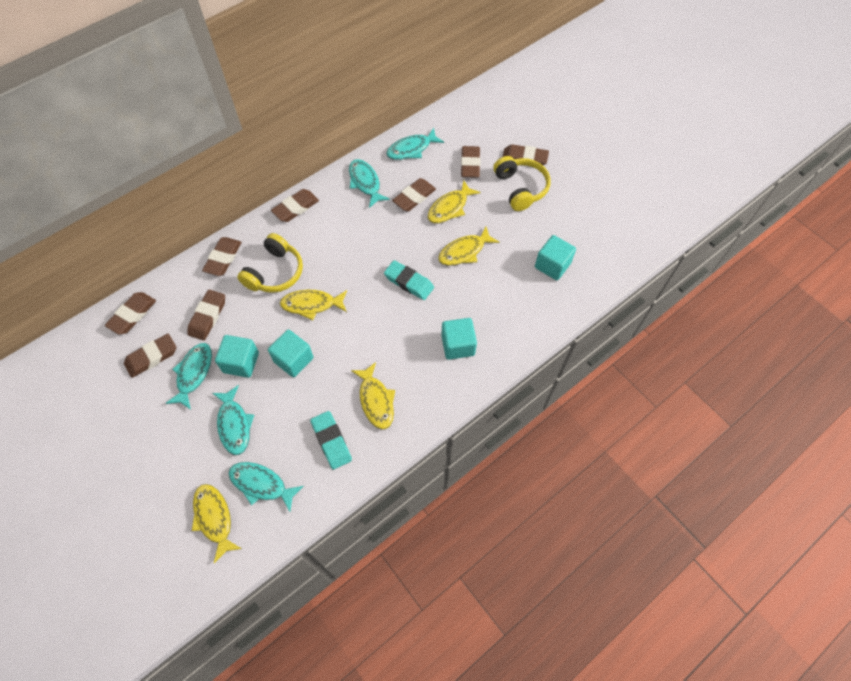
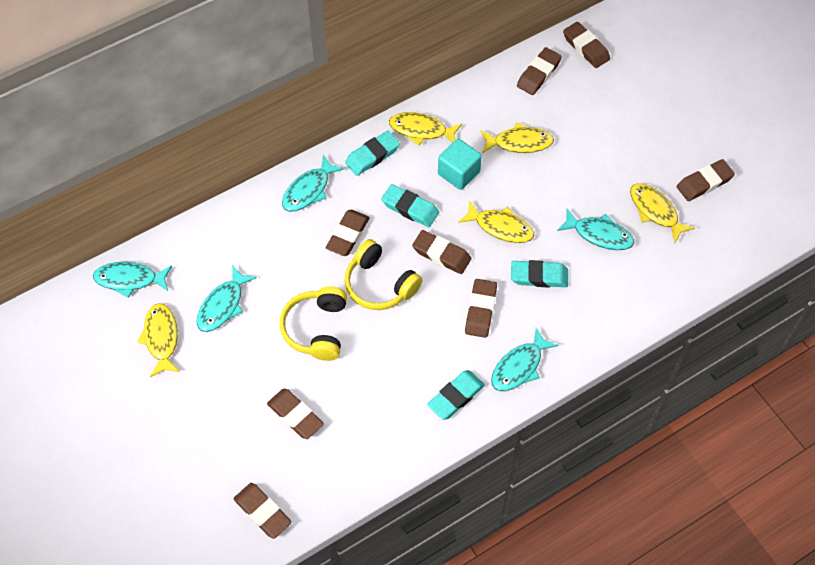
turquoise cube: [215,335,259,378] [268,330,313,377] [441,318,477,360] [535,235,576,280] = 4 -> [438,139,482,190] = 1
turquoise eraser: [310,411,352,470] [384,260,434,300] = 2 -> [345,131,400,176] [381,184,439,227] [427,370,485,420] [511,260,568,288] = 4

